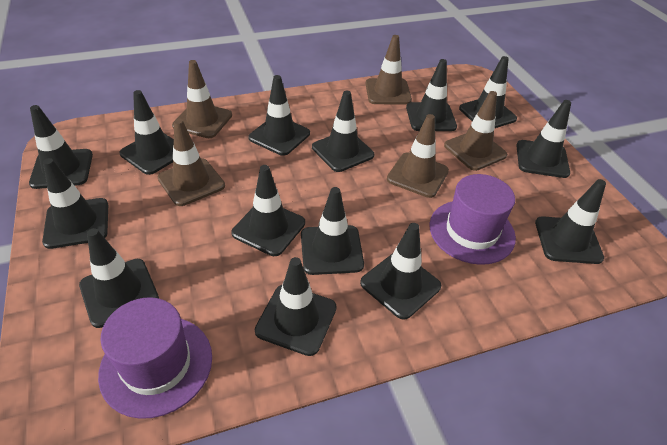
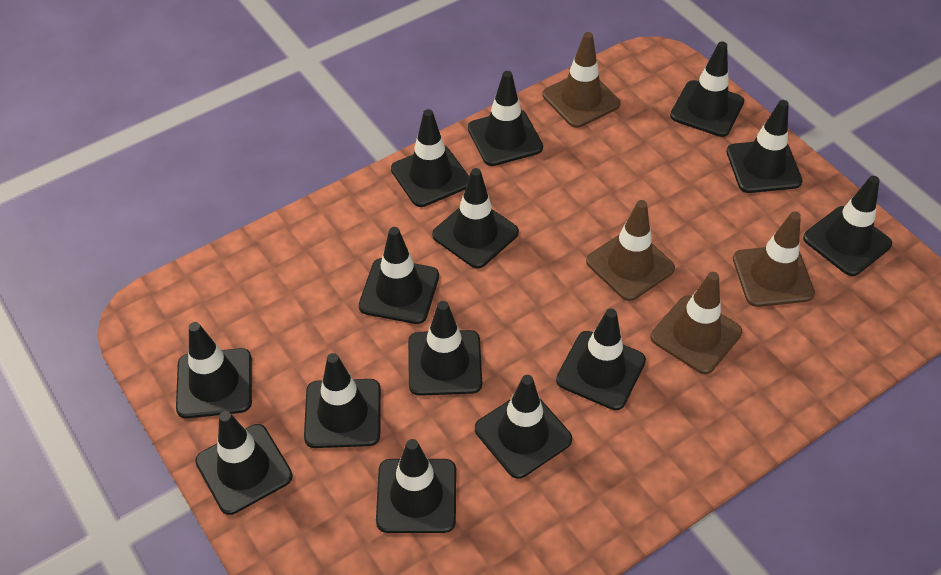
brown traffic cone: [158,119,225,206] [172,60,232,138] [366,35,412,104] [387,114,449,198] [444,91,507,171] = 5 -> [542,32,620,128] [586,200,675,301] [651,272,742,374] [733,212,815,307] = 4
purple hat: [98,297,212,419] [429,174,516,265] = 2 -> none = 0

